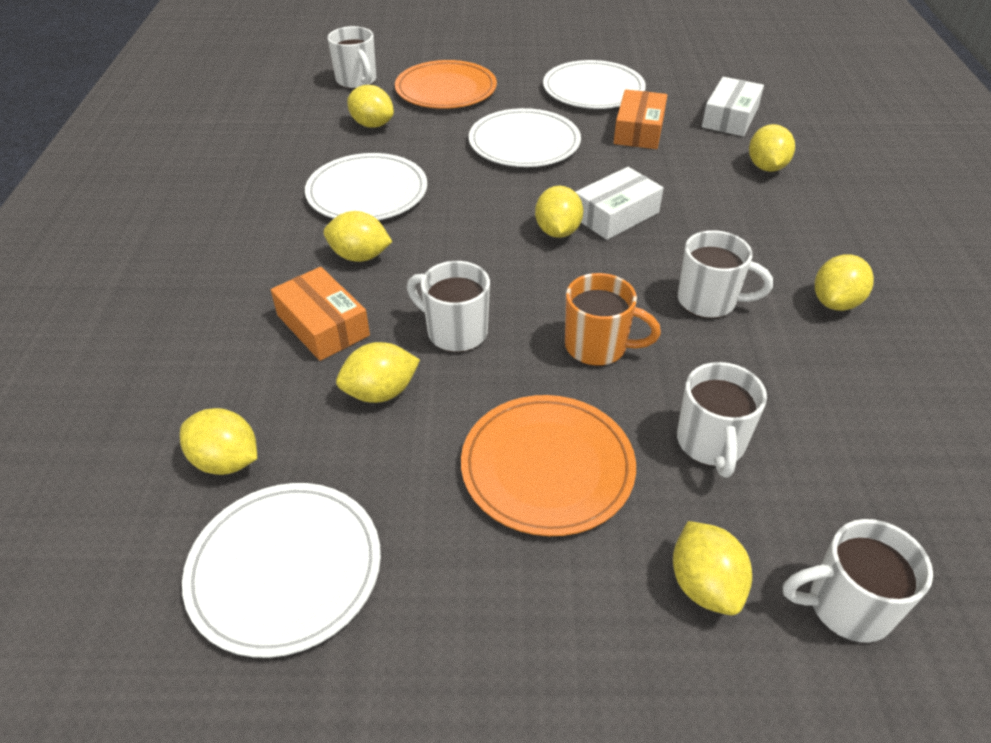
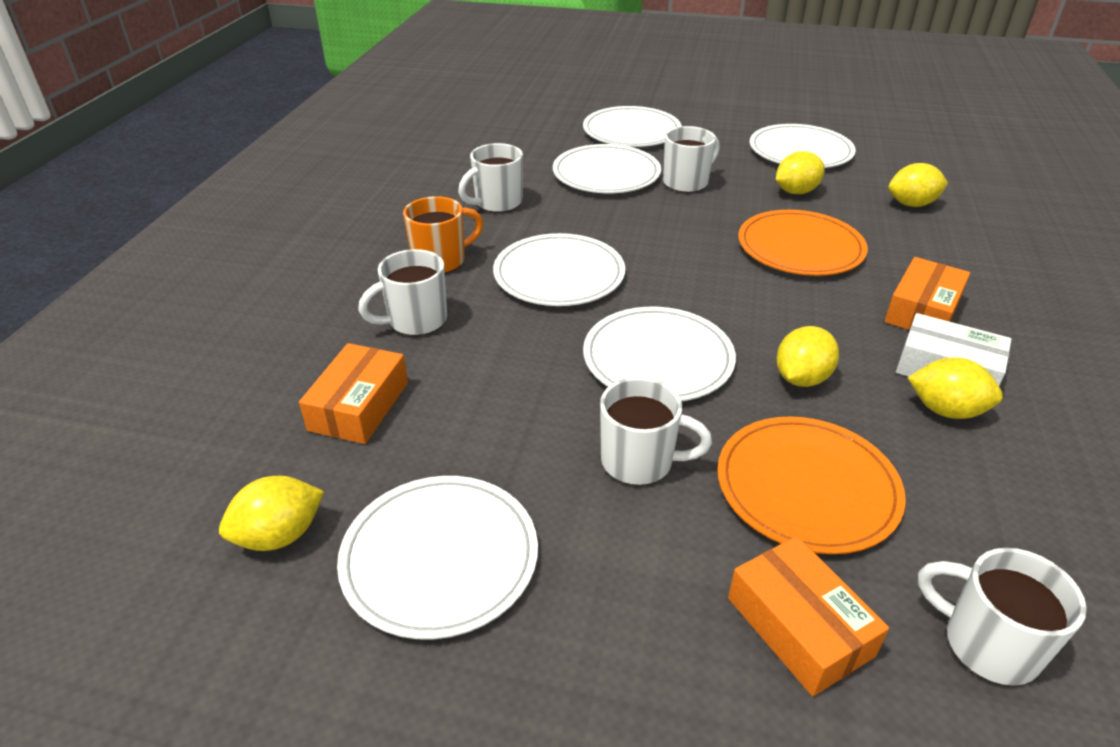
orange box: [271,267,370,361] [614,89,667,149] = 2 -> [299,343,408,444] [728,536,889,696] [885,257,970,330] = 3
white box: [576,167,663,240] [702,77,764,136] = 2 -> [896,313,1011,386] = 1
white plate: [182,483,381,658] [305,153,427,220] [469,108,581,167] [543,60,646,109] = 4 -> [337,476,538,639] [493,233,625,306] [553,144,661,193] [583,106,682,147] [583,307,736,401] [750,124,856,168] = 6
yellow lemon: [180,408,257,475] [324,211,392,262] [336,342,420,403] [347,85,394,128] [535,186,583,238] [673,521,752,615] [749,124,795,172] [815,254,874,311] = 8 -> [219,476,325,551] [776,151,825,194] [776,326,839,387] [888,163,948,207] [907,357,1003,419] = 5

